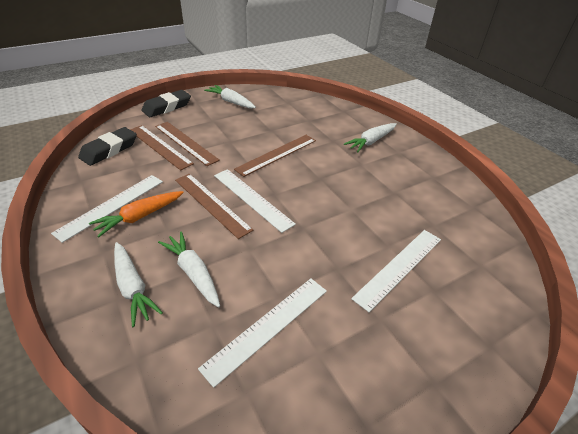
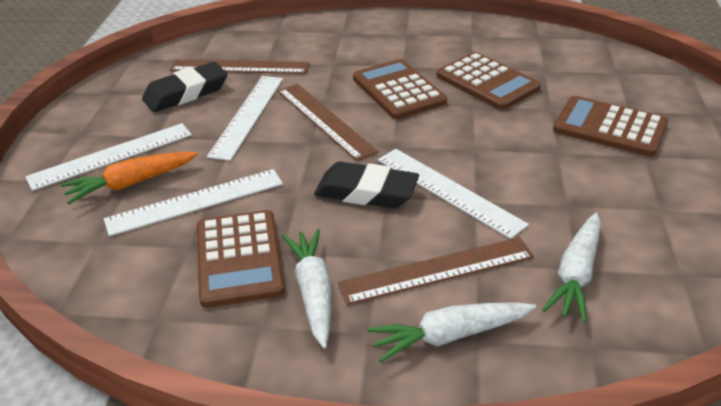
brown calculator: none = 0 -> [197,210,285,308] [353,59,447,119] [436,52,541,110] [553,96,668,157] = 4
brown ruler: [130,125,194,170] [155,122,220,166] [175,174,254,239] [234,135,316,177] = 4 -> [170,59,309,74] [278,84,378,161] [338,237,534,305] = 3
white carrot: [114,242,163,327] [158,231,220,307] [204,85,256,108] [344,123,397,152] = 4 -> [282,229,331,348] [367,302,536,362] [542,213,601,323] = 3

